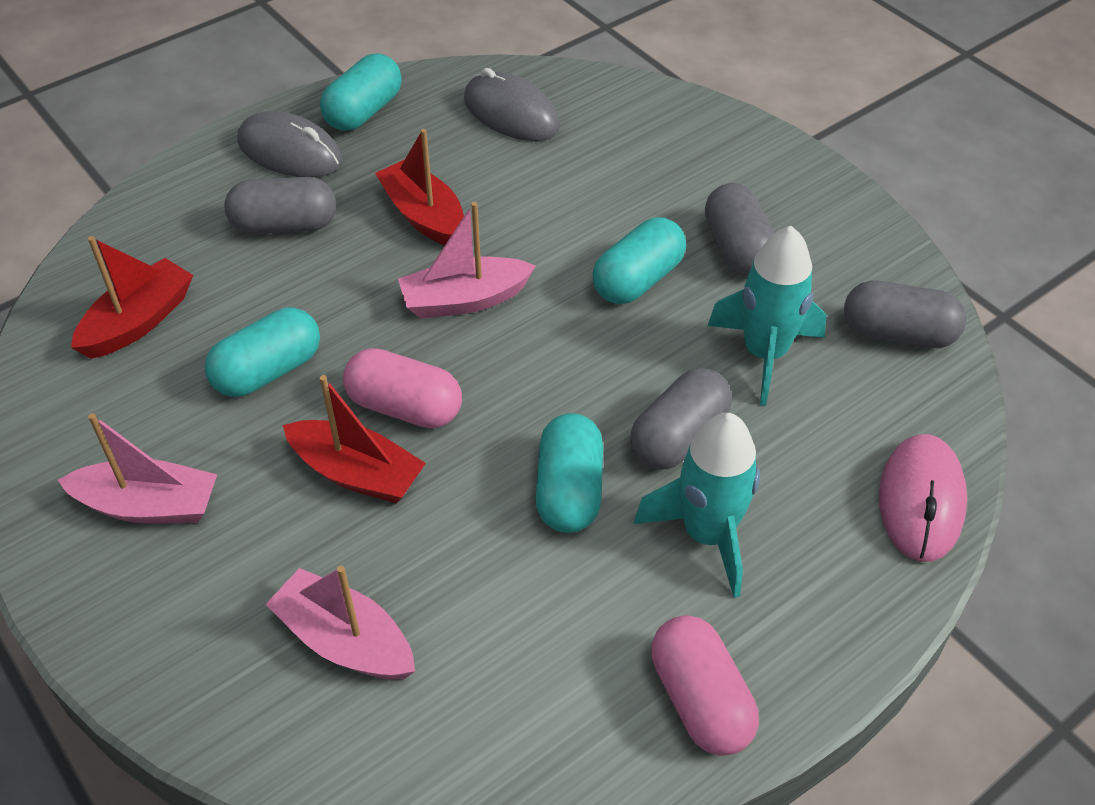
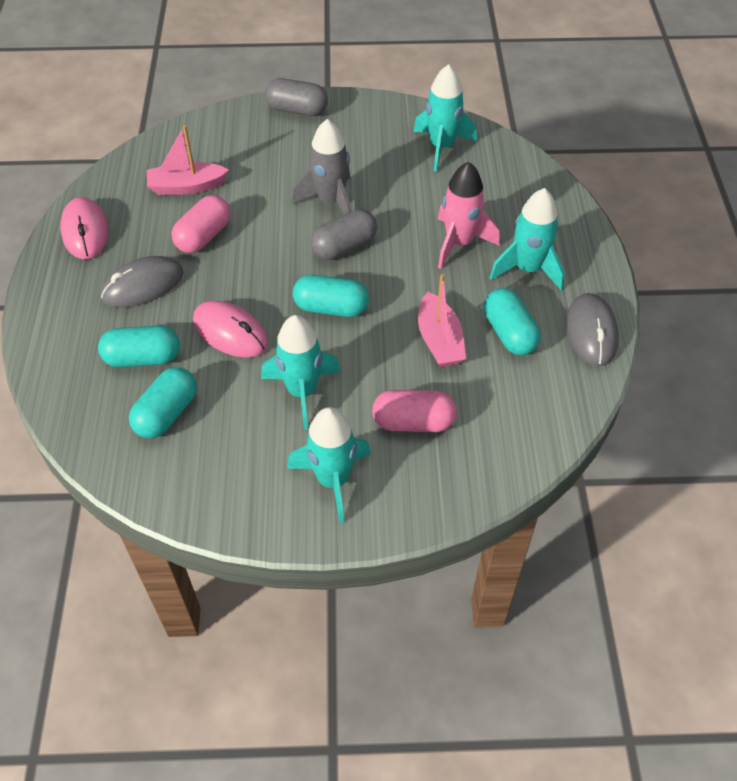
grey capsule: [224,177,336,234] [630,368,732,470] [705,183,774,276] [844,281,967,348] = 4 -> [265,78,328,116] [310,209,377,260] = 2
grey rocket: none = 0 -> [292,119,352,214] = 1
pink boat: [58,413,217,524] [265,566,415,680] [398,202,536,319] = 3 -> [147,125,229,195] [418,274,466,368] = 2
pink mouse: [879,434,967,562] = 1 -> [60,197,109,259] [193,301,268,358] = 2
pink rocket: none = 0 -> [438,162,500,269] = 1
red boat: [71,236,193,359] [283,375,426,503] [375,129,464,246] = 3 -> none = 0
turquoise rocket: [634,413,760,598] [708,226,826,406] = 2 -> [261,315,340,430] [287,407,371,523] [413,64,477,172] [490,188,565,290] = 4

